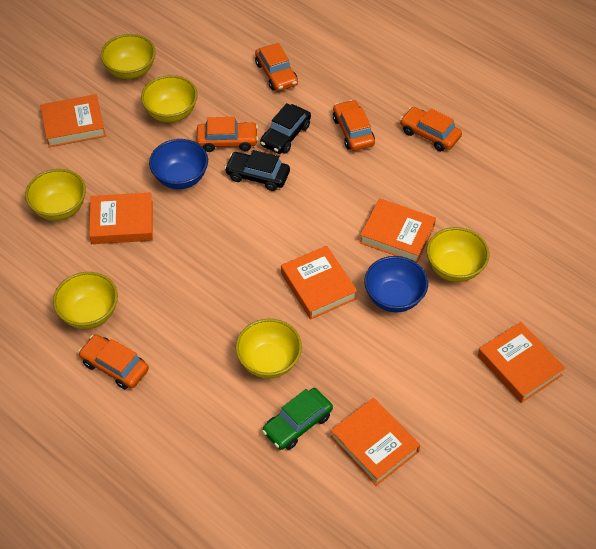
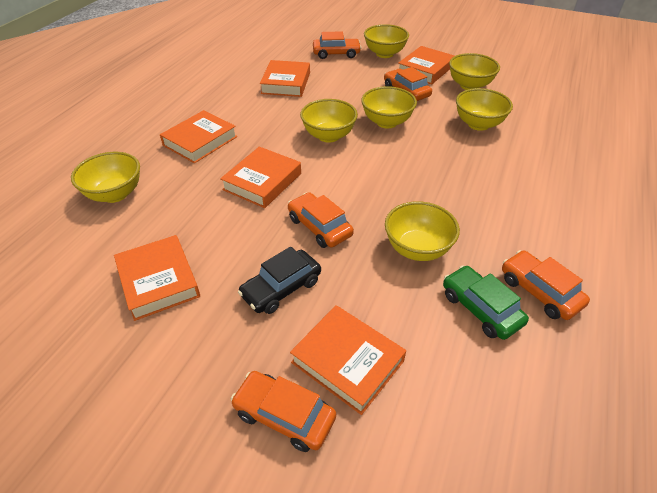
black car: [225,150,290,191] [260,103,311,154] = 2 -> [238,247,321,314] = 1
blue bowl: [149,139,208,189] [364,256,428,313] = 2 -> none = 0
yellow bowl: [25,169,86,221] [53,272,118,329] [101,34,156,79] [141,75,198,123] [236,319,302,379] [427,227,489,282] = 6 -> [71,152,140,203] [300,99,358,143] [361,86,417,128] [364,24,409,58] [385,201,460,261] [449,53,500,90] [456,88,513,131] = 7

